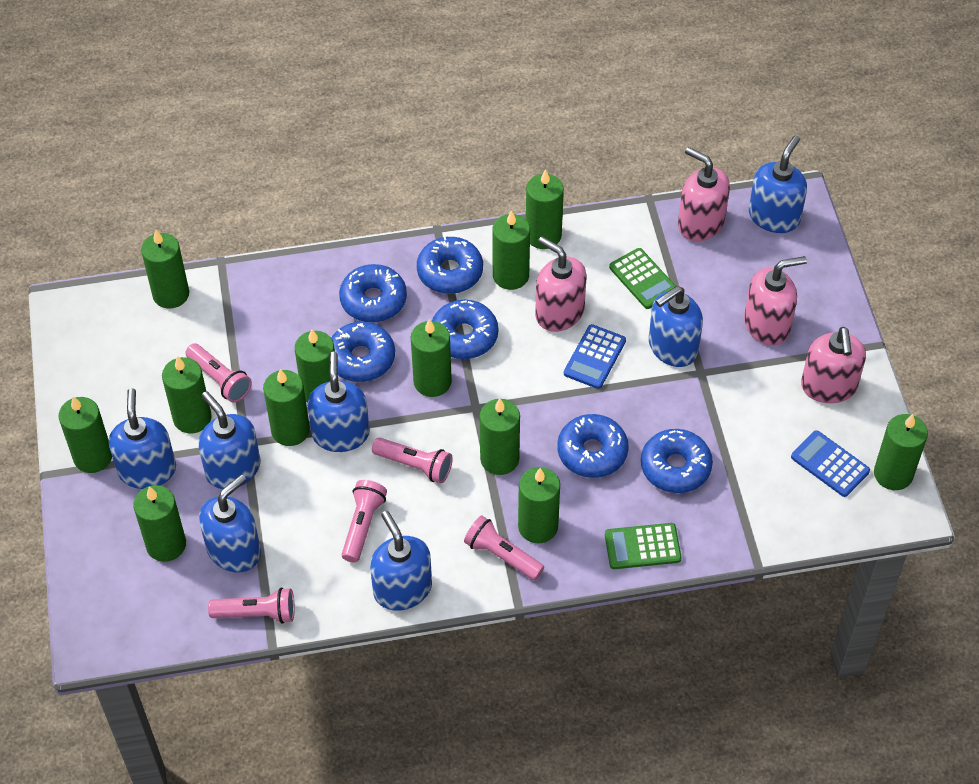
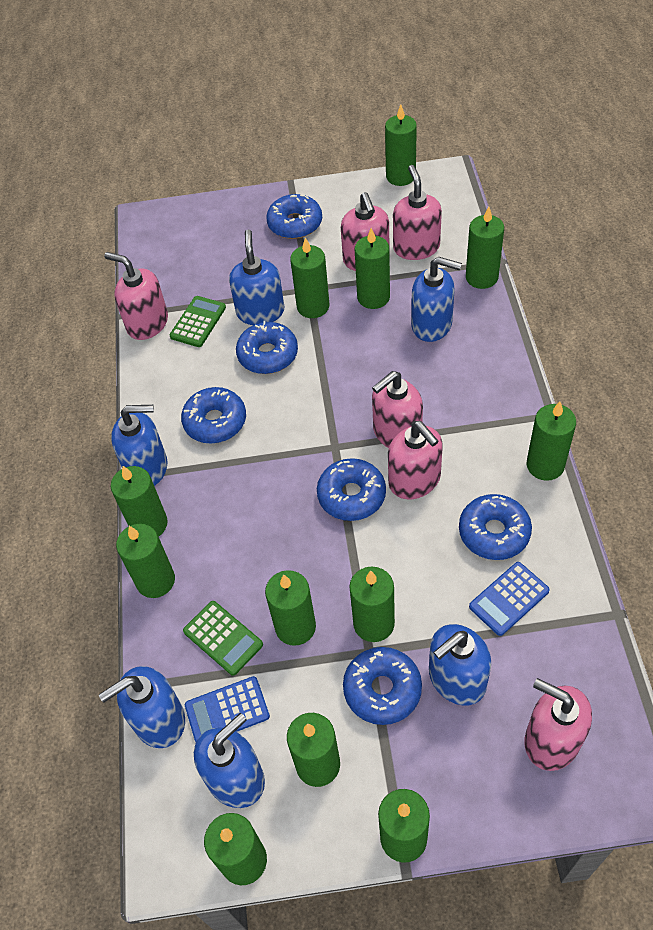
blue soap dispenser: [109,388,176,489] [198,391,261,489] [199,474,261,572] [307,352,370,452] [370,511,432,611] [649,286,703,367] [749,136,807,233] = 7 -> [99,666,185,748] [111,405,167,486] [194,713,265,808] [229,230,285,325] [411,257,462,342] [429,624,491,705] = 6
pink flashlight: [186,343,252,403] [208,587,295,624] [342,480,387,563] [372,437,453,483] [464,515,544,580] = 5 -> none = 0
pink soap dispenser: [535,237,587,332] [678,147,730,241] [744,256,807,346] [801,327,866,403] = 4 -> [104,252,168,340] [341,192,390,271] [372,371,423,448] [388,421,443,499] [393,165,442,260] [525,678,592,771] = 6

